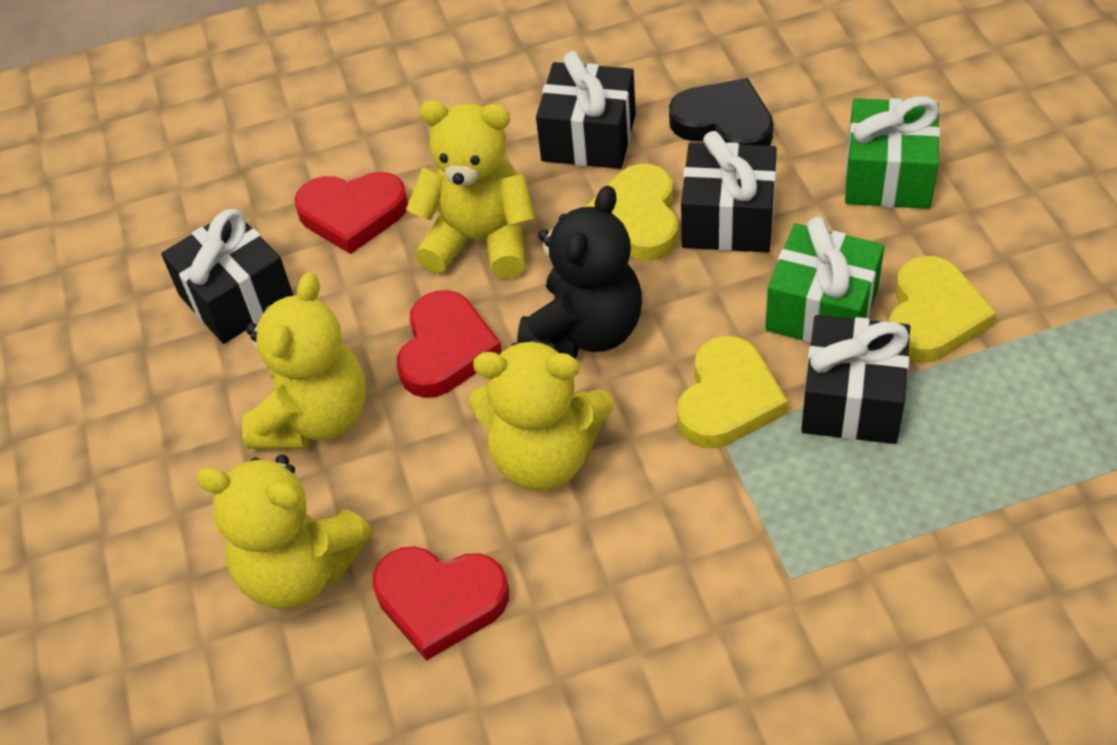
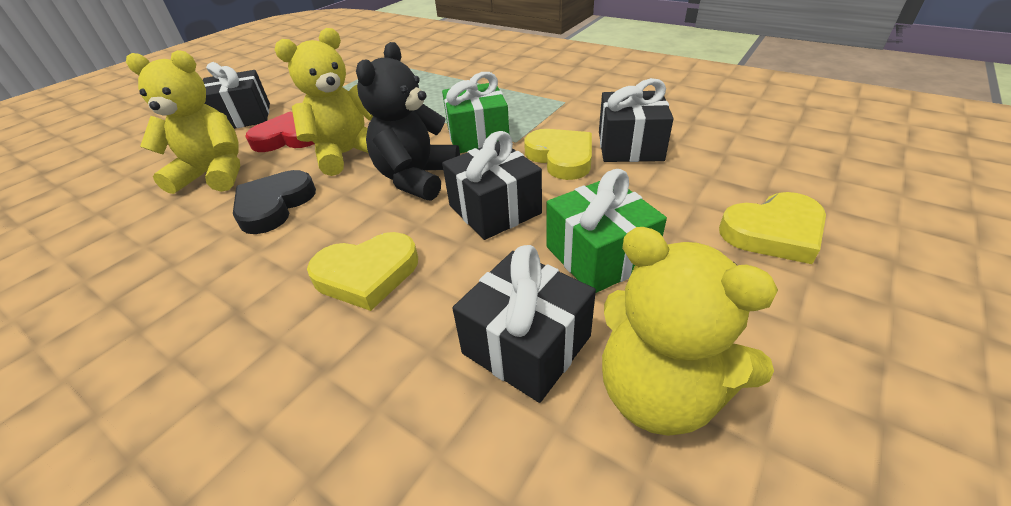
red heart: [294,172,408,254] [372,546,509,661] [397,290,502,398] = 3 -> [245,112,314,152] = 1
yellow teddy bear: [196,455,373,609] [242,273,366,449] [406,100,535,279] [469,338,613,491] = 4 -> [126,50,240,194] [274,28,373,176] [602,227,778,436] = 3

